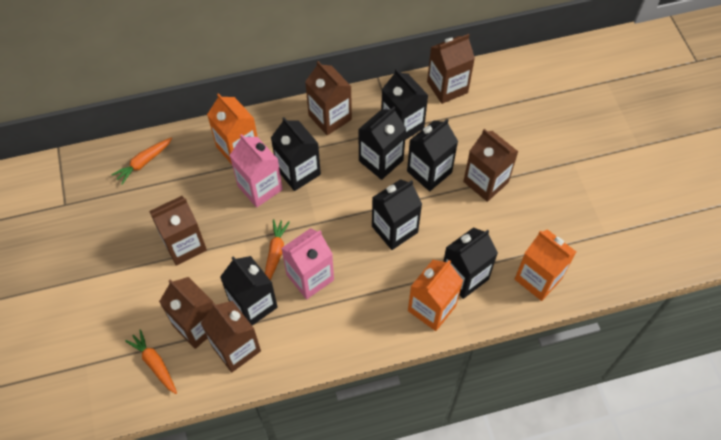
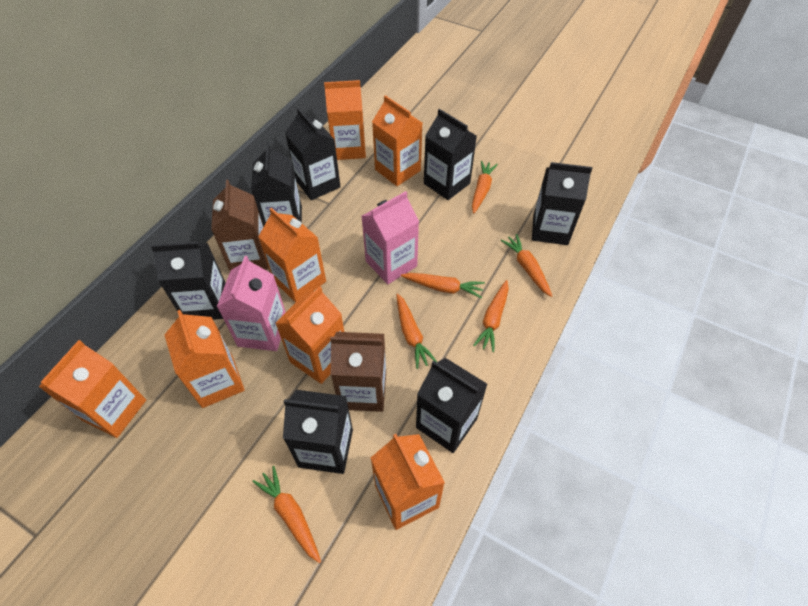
brown carton: [149,196,207,266] [159,277,213,349] [201,301,261,373] [305,61,352,135] [427,34,475,104] [463,129,518,202] = 6 -> [211,180,269,271] [330,332,386,412] = 2
orange carrot: [111,137,172,185] [125,329,177,394] [265,219,290,280] = 3 -> [252,466,321,563] [396,294,437,369] [401,273,485,299] [472,161,498,213] [473,280,509,352] [501,234,552,297] = 6
orange carton: [207,93,258,164] [408,260,463,331] [515,229,576,301] = 3 -> [39,340,146,438] [165,310,245,408] [258,208,326,303] [275,286,344,384] [324,80,366,160] [371,434,445,530] [372,95,422,186] = 7

